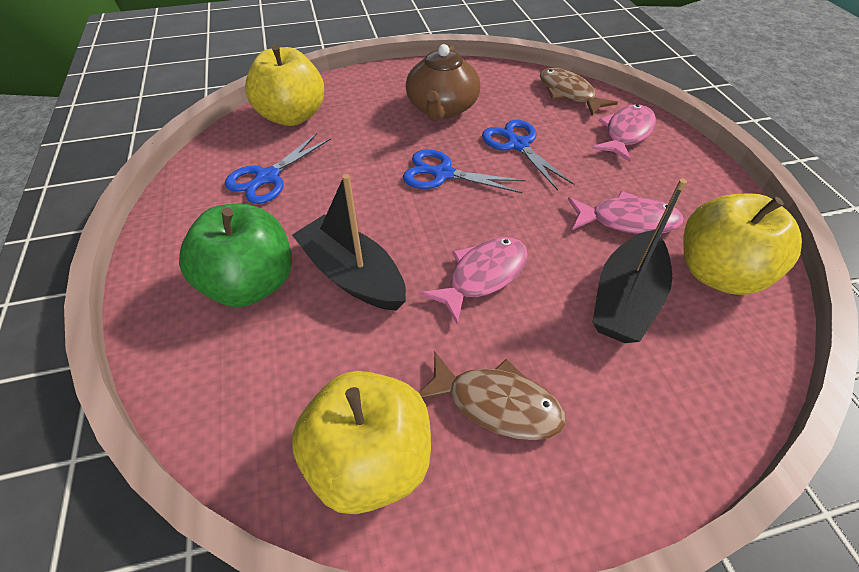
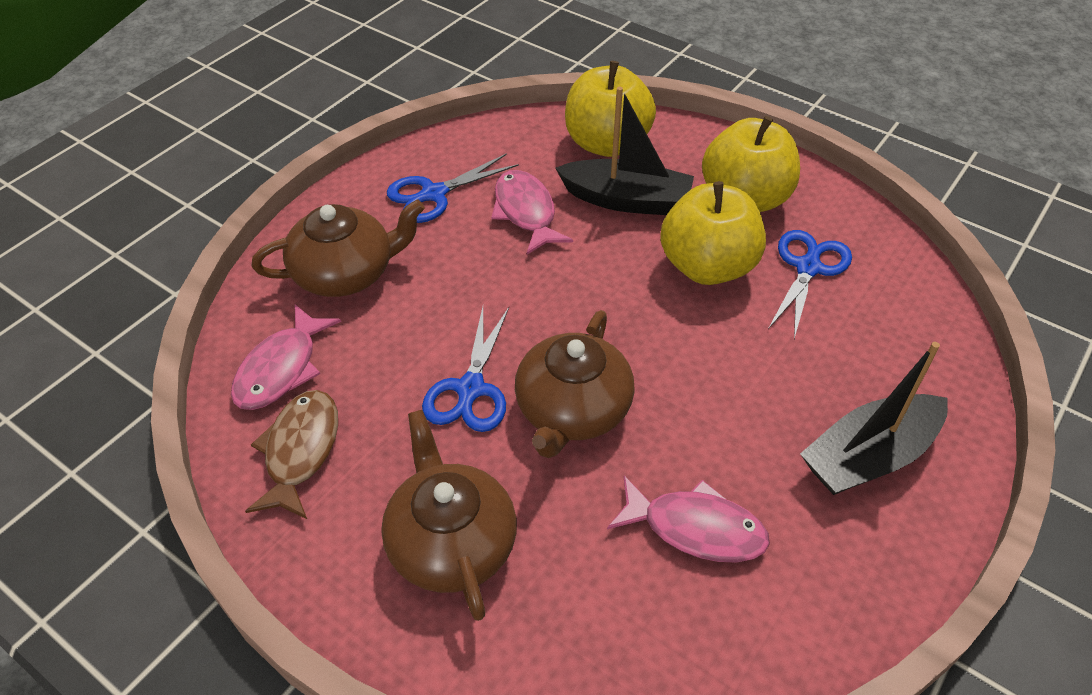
brown fish: [419,352,566,440] [540,68,618,116] = 2 -> [245,390,338,519] = 1
brown teapot: [406,44,480,121] = 1 -> [252,199,425,297] [381,410,517,621] [515,310,635,458] = 3
green apple: [179,204,292,307] = 1 -> none = 0

